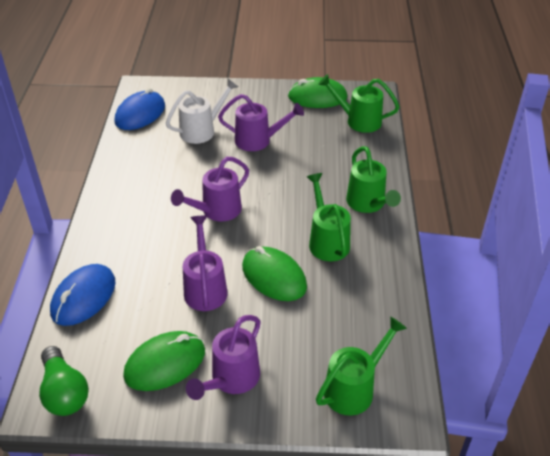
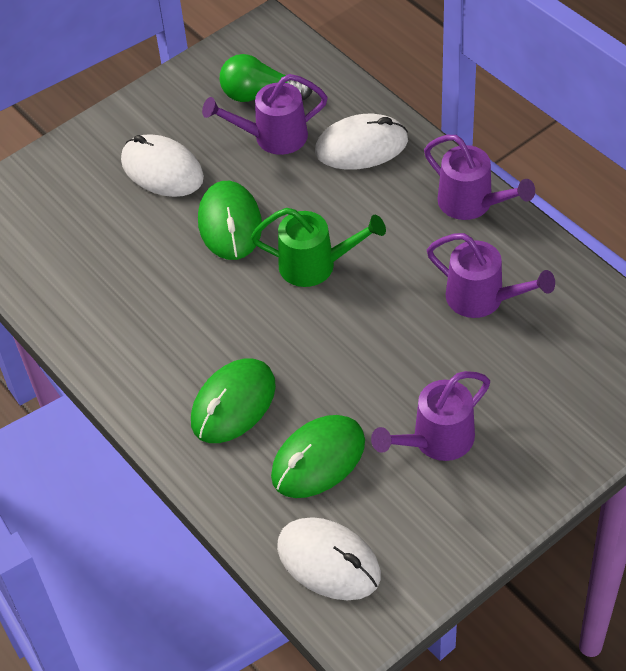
blue mouse: [50,264,116,326] [115,88,165,130] = 2 -> none = 0
green watering can: [307,173,351,261] [316,316,407,416] [318,74,399,133] [346,146,401,213] = 4 -> [251,208,386,287] = 1
white mouse: none = 0 -> [121,134,204,197] [277,517,381,600] [315,114,408,170] = 3
white watering can: [166,79,238,144] = 1 -> none = 0

